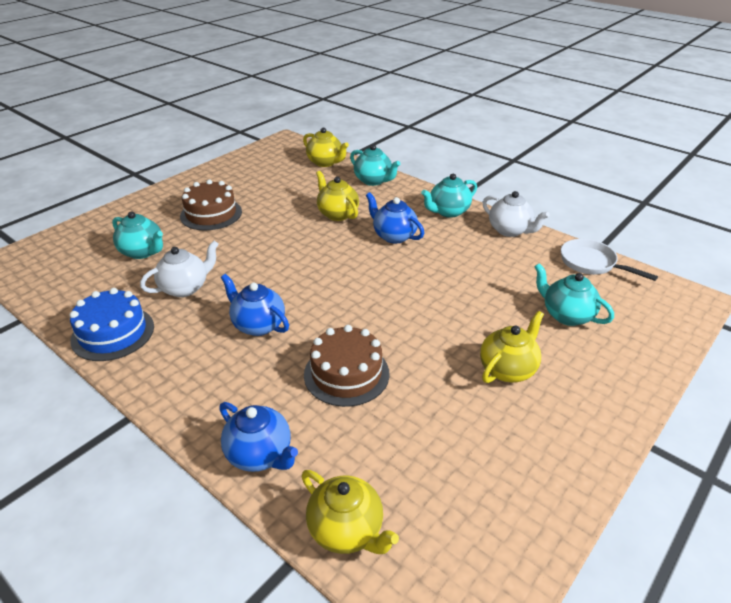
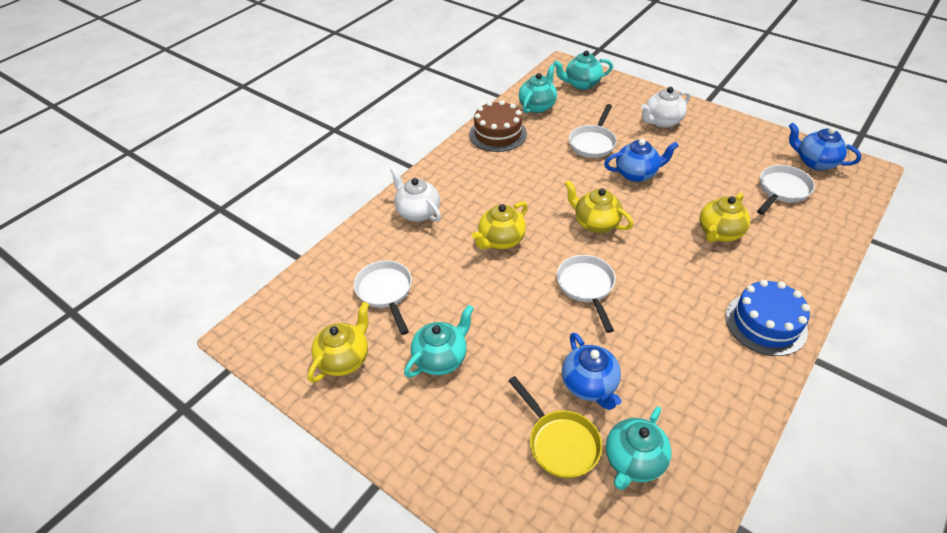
brown cake: [180,179,242,230] [304,325,390,407] = 2 -> [469,100,527,152] = 1
white pan: [561,239,658,281] = 1 -> [354,260,412,335] [557,255,616,333] [569,104,617,158] [757,165,815,215] = 4
yellow pan: none = 0 -> [509,376,602,479] = 1

